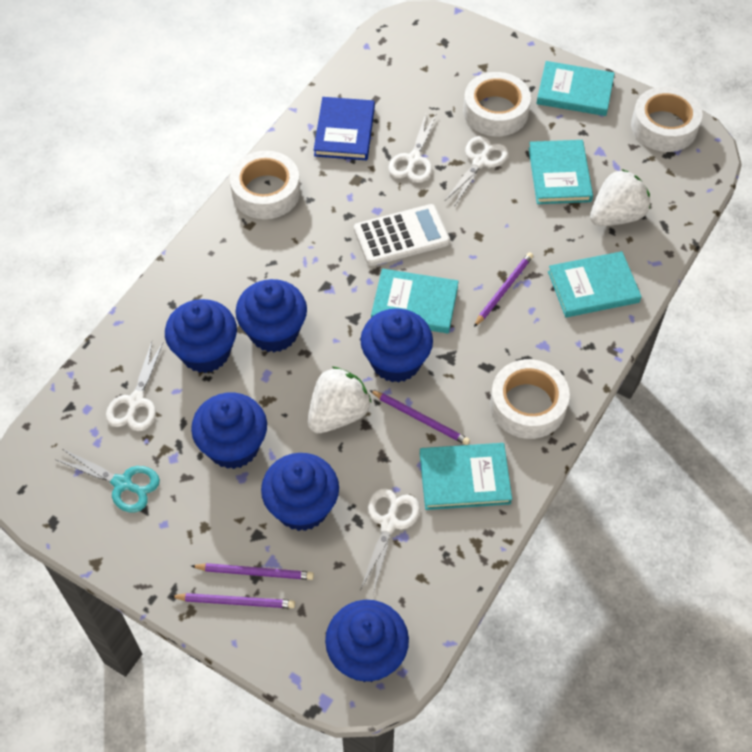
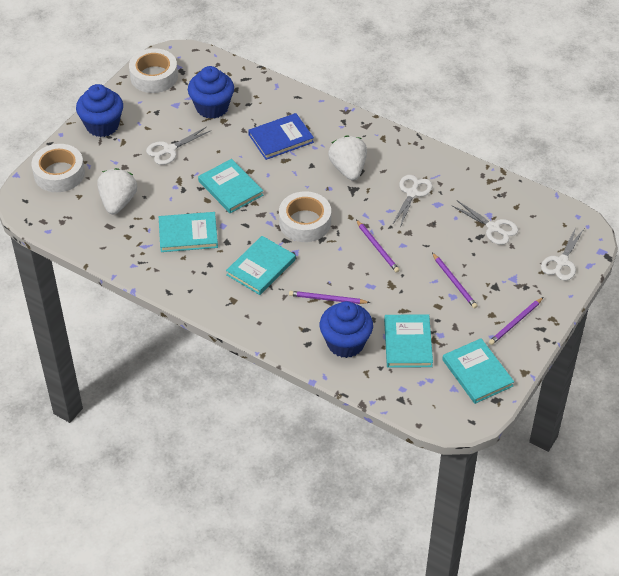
blue cupcake: [165,299,237,373] [191,393,267,469] [235,279,307,352] [261,453,339,531] [325,600,409,682] [360,308,433,383] = 6 -> [76,84,123,137] [188,66,234,119] [320,301,373,358] = 3
turquoise scissors: [55,449,160,512] = 1 -> none = 0
white calculator: [354,204,450,266] = 1 -> none = 0
white tape: [230,151,300,219] [463,72,531,136] [490,359,570,439] [631,87,703,152] = 4 -> [32,144,85,192] [129,48,178,93] [279,191,331,242] = 3

